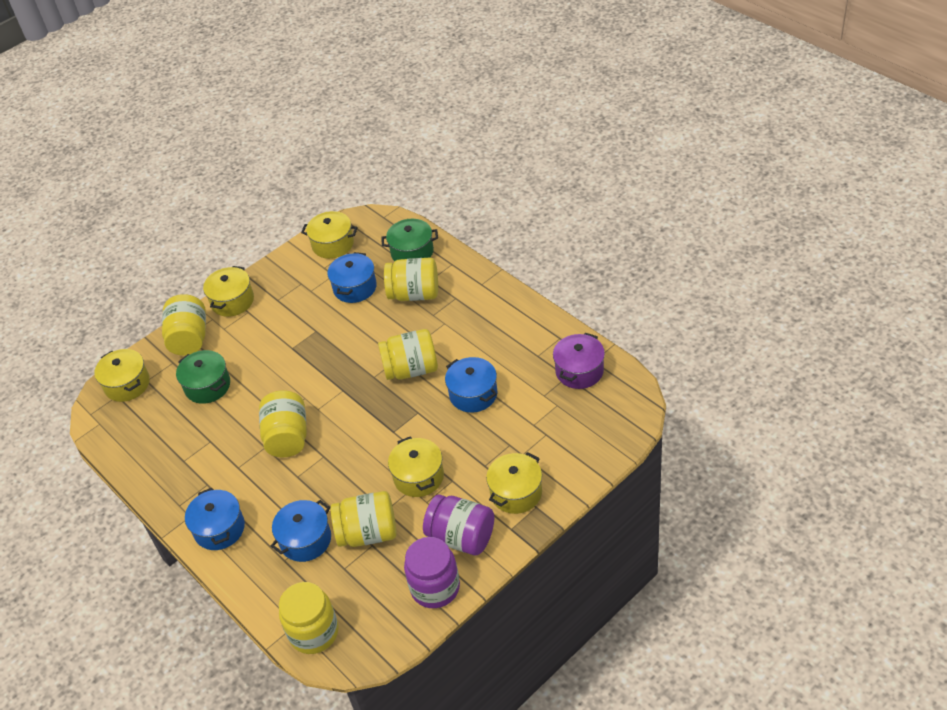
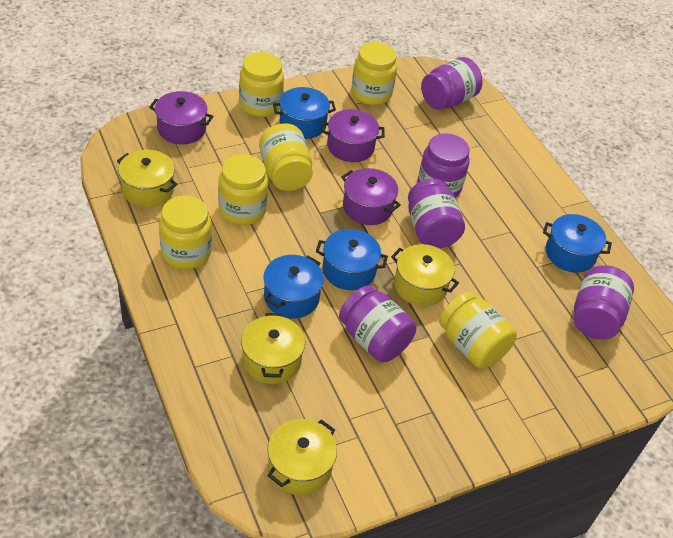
green pot: [176,350,230,404] [381,219,438,261] = 2 -> none = 0
purple jar: [404,537,460,608] [423,494,494,555] = 2 -> [339,285,416,362] [408,179,465,248] [417,133,470,198] [421,57,483,110] [574,265,634,340] = 5
purple pot: [553,333,605,389] = 1 -> [149,91,213,144] [322,109,385,162] [341,168,401,225] = 3
yellow pot: [94,349,150,402] [203,266,254,317] [301,211,358,259] [388,436,444,497] [486,452,542,514] = 5 -> [117,150,177,207] [241,313,305,384] [267,419,337,495] [391,244,459,306] = 4

